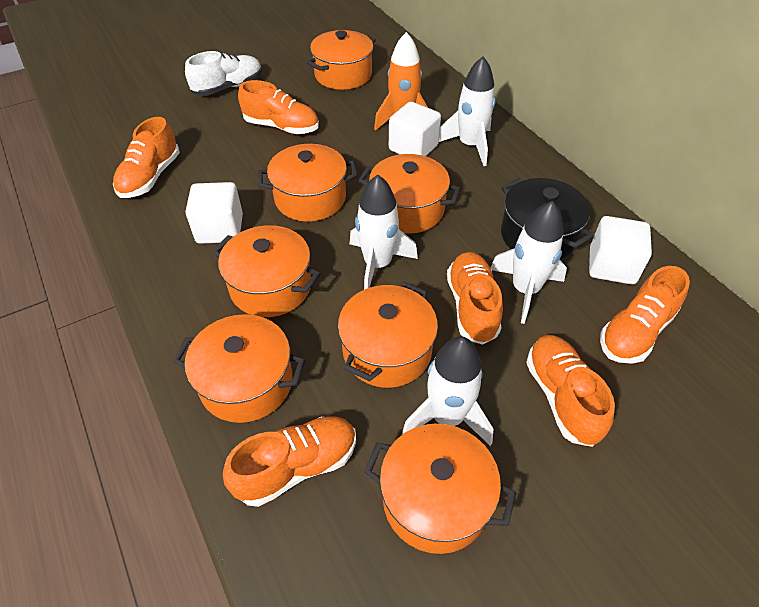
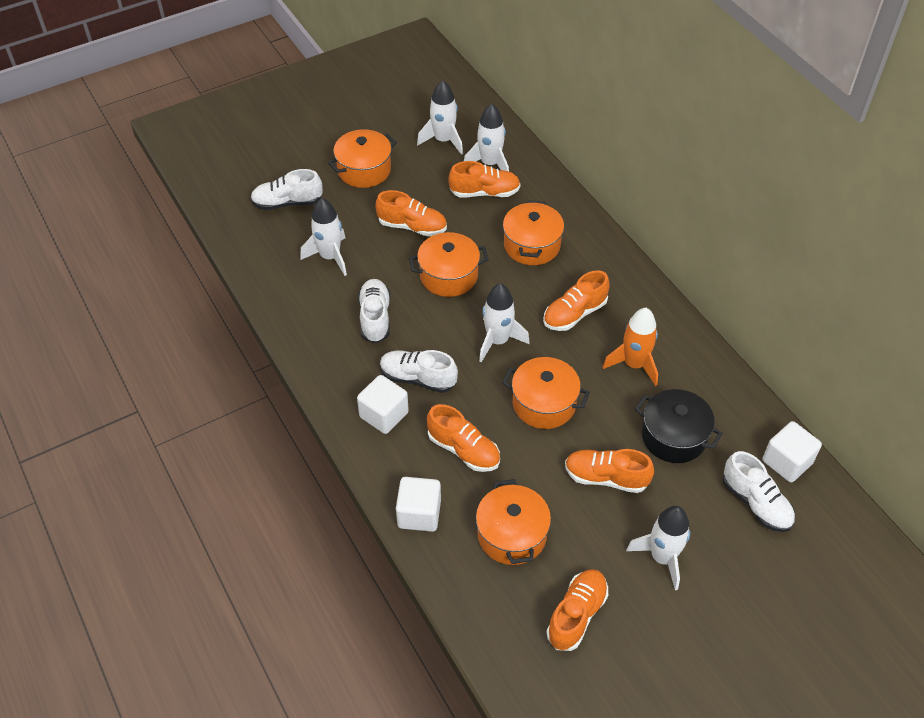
orange pot: [173,314,305,423] [212,225,320,317] [258,144,358,222] [307,30,376,90] [338,281,438,388] [359,154,461,234] [364,424,516,554] = 7 -> [328,129,397,188] [409,232,489,297] [476,479,551,565] [502,357,590,429] [503,200,564,265] = 5
white rocket: [350,174,418,289] [402,336,493,446] [439,56,496,166] [491,201,567,324] = 4 -> [300,198,347,276] [417,80,463,155] [464,104,509,171] [479,283,530,362] [626,506,690,590] = 5
white shoe: [185,51,262,96] = 1 -> [250,169,323,210] [358,279,390,343] [380,350,458,393] [723,451,795,532] = 4

